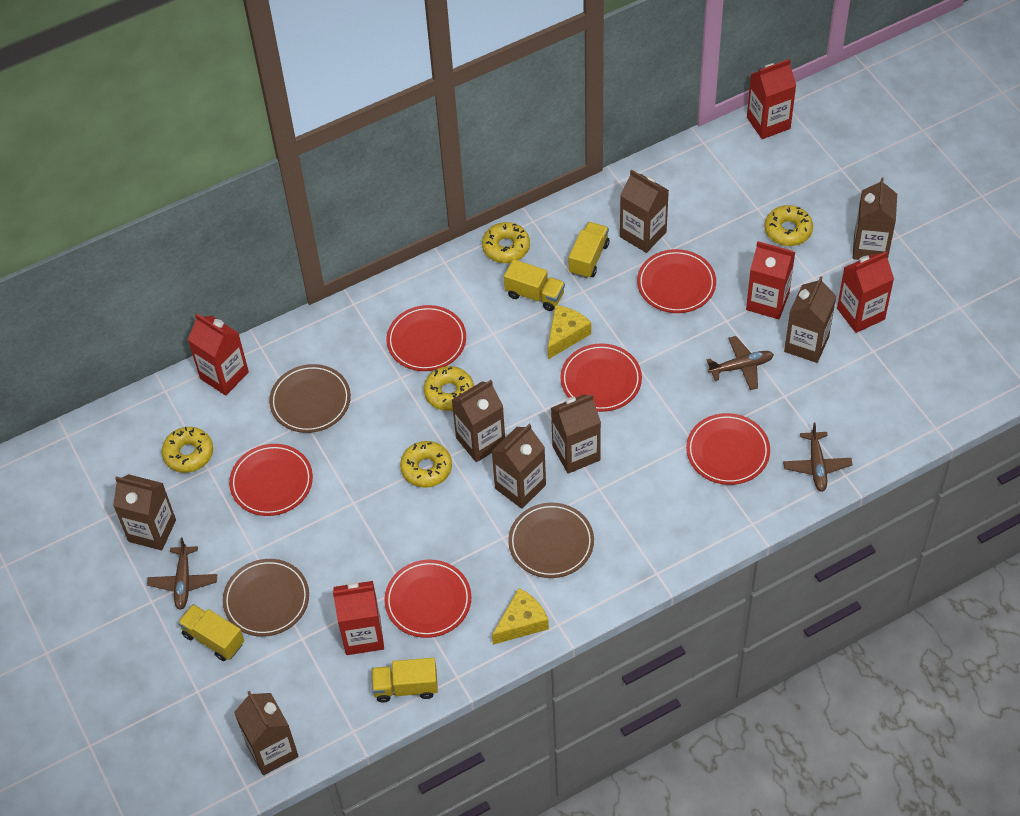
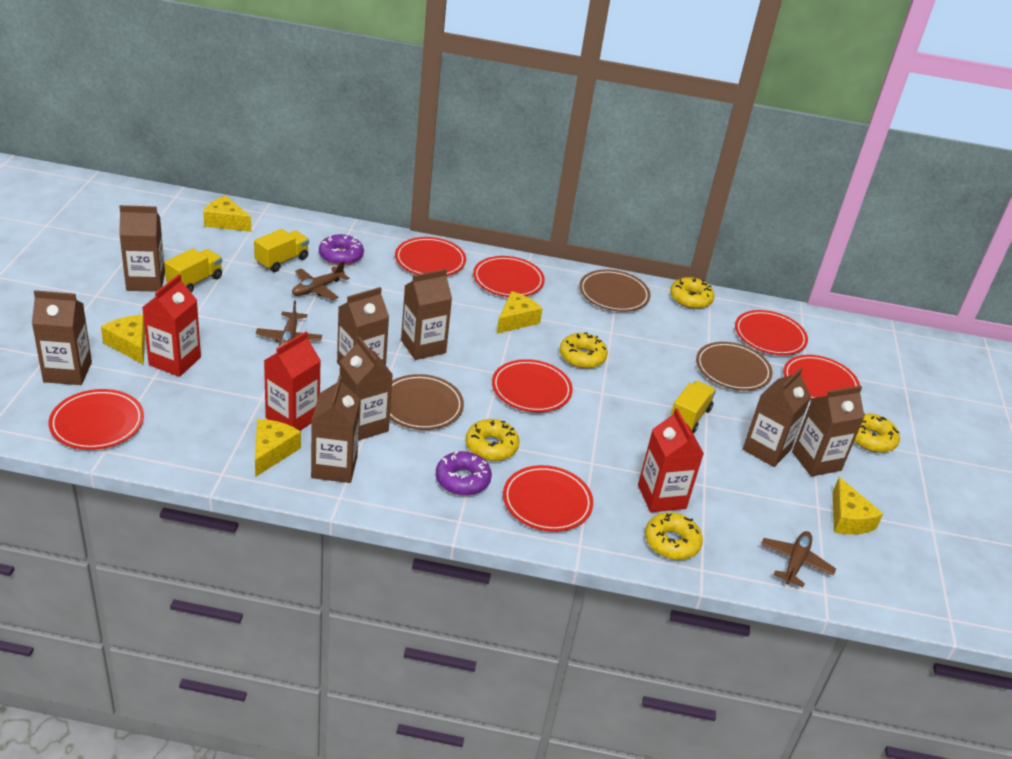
purple donut: none = 0 -> [319,234,364,266] [436,451,492,496] = 2
red carton: [188,313,249,396] [333,581,384,655] [746,241,795,319] [747,59,796,139] [837,251,894,333] = 5 -> [142,274,201,377] [264,331,321,431] [638,408,704,512] = 3
red plate: [229,444,313,516] [384,560,472,638] [387,305,466,371] [561,344,642,412] [637,249,716,313] [686,413,770,485] = 6 -> [49,389,144,450] [395,237,466,276] [473,256,545,297] [492,359,573,412] [503,465,593,532] [735,310,808,355] [783,355,860,400] = 7
yellow cheese: [492,588,549,645] [548,305,591,359] = 2 -> [101,315,145,365] [203,196,251,232] [255,419,301,477] [497,291,543,334] [833,477,883,535] = 5
yellow truck: [178,604,244,661] [371,658,438,703] [504,259,565,311] [569,222,609,279] = 4 -> [164,248,222,293] [254,229,309,272] [670,381,716,433] = 3

